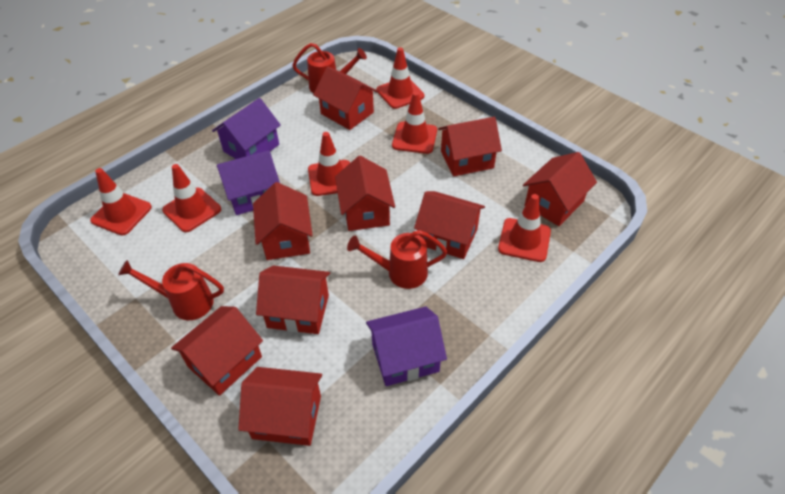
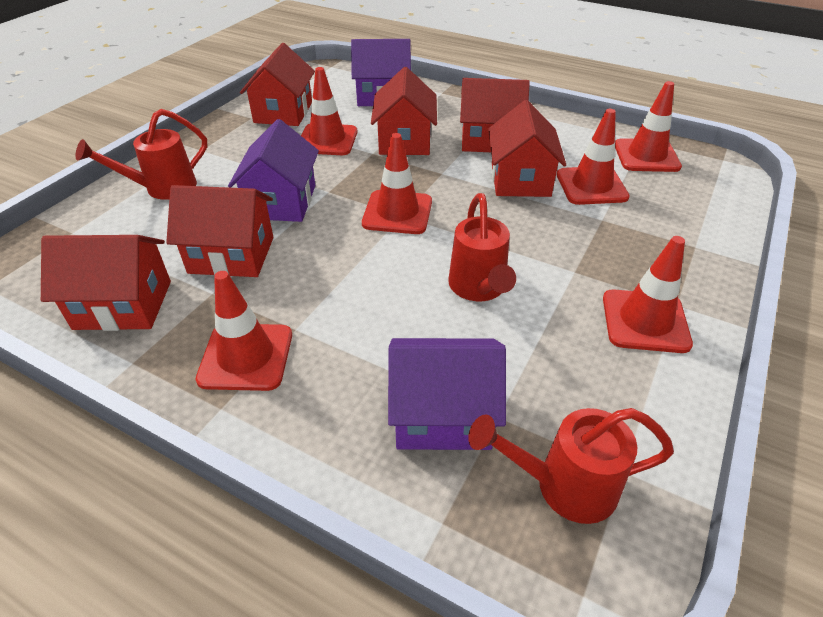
red house: [171,306,263,396] [238,367,322,446] [253,182,313,260] [256,266,330,334] [313,66,378,130] [335,156,395,231] [414,191,485,259] [438,117,502,176] [523,152,597,226] = 9 -> [41,235,171,331] [166,185,273,277] [240,43,315,126] [371,67,437,155] [460,78,530,152] [488,100,566,197] = 6

